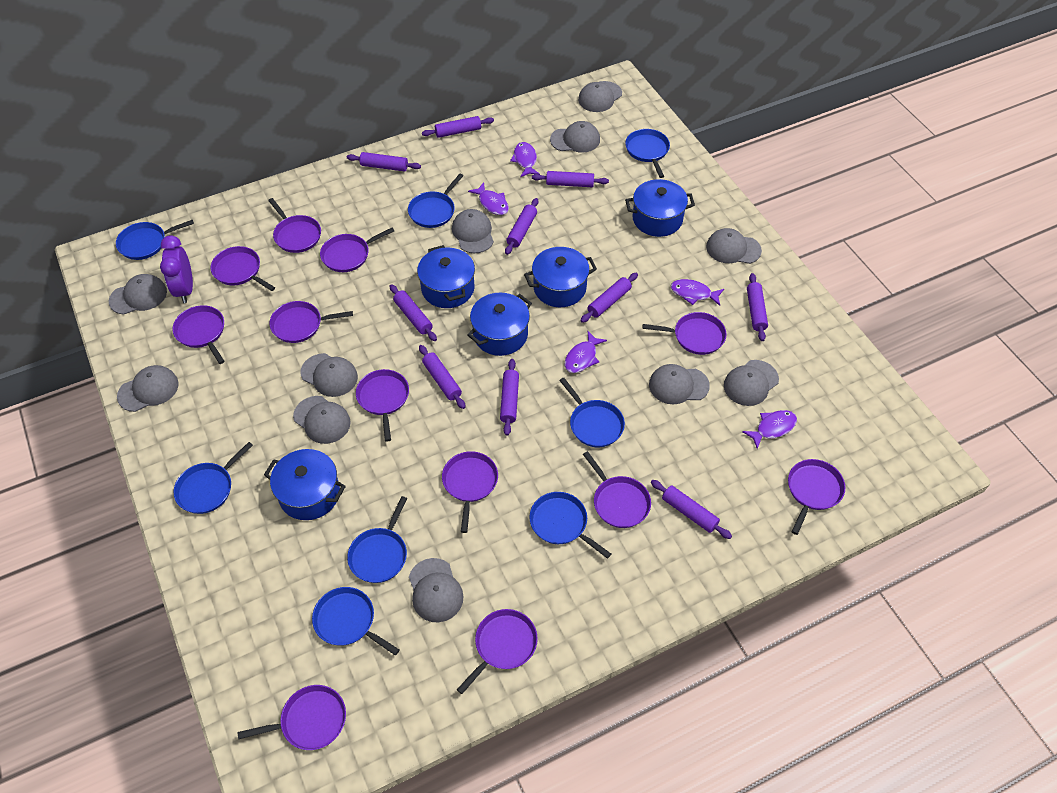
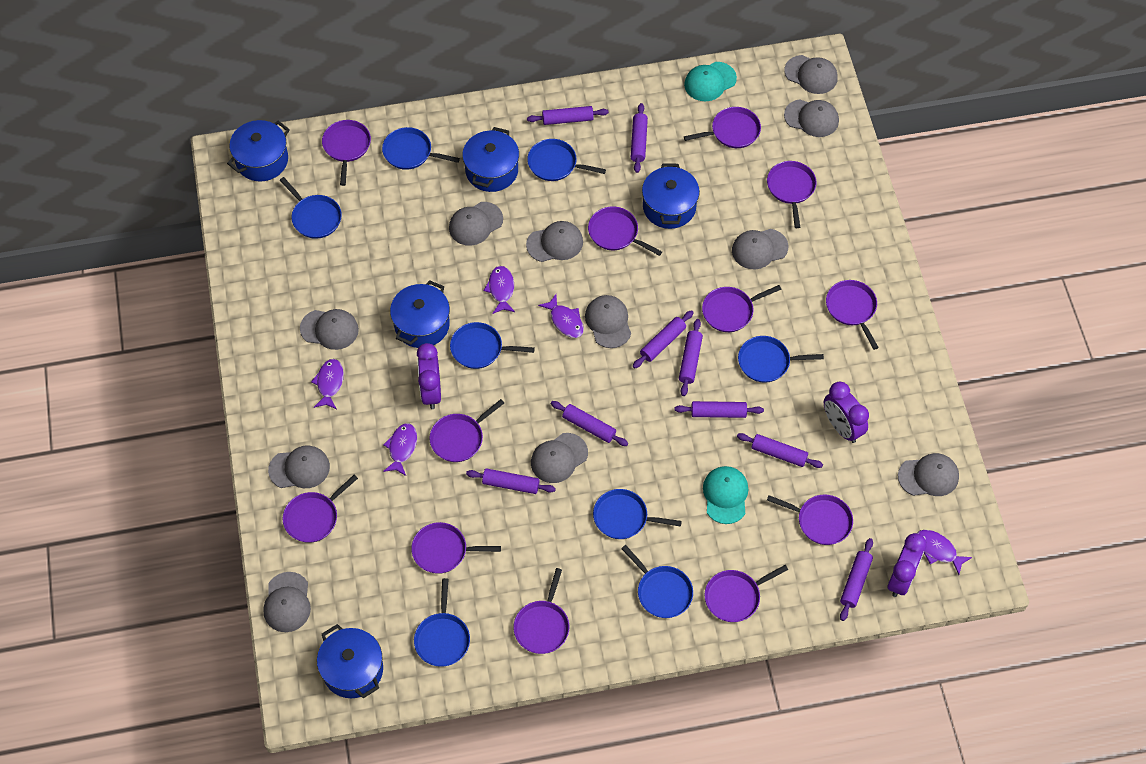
purple clock: [160,235,193,303] = 1 -> [417,343,441,409] [824,382,869,443] [888,533,927,597] = 3
purple rolling pin: [347,152,421,172] [390,284,437,341] [419,345,465,409] [422,116,494,138] [500,359,519,435] [505,198,538,255] [532,171,609,187] [580,273,638,323] [651,480,732,539] [747,273,768,341] = 10 -> [466,468,556,494] [527,106,609,125] [551,401,628,446] [631,103,648,173] [633,310,694,369] [674,401,764,418] [679,319,703,396] [737,433,823,468] [840,538,873,621] = 9
turquoise cap: none = 0 -> [684,62,737,101] [703,466,748,524] = 2

